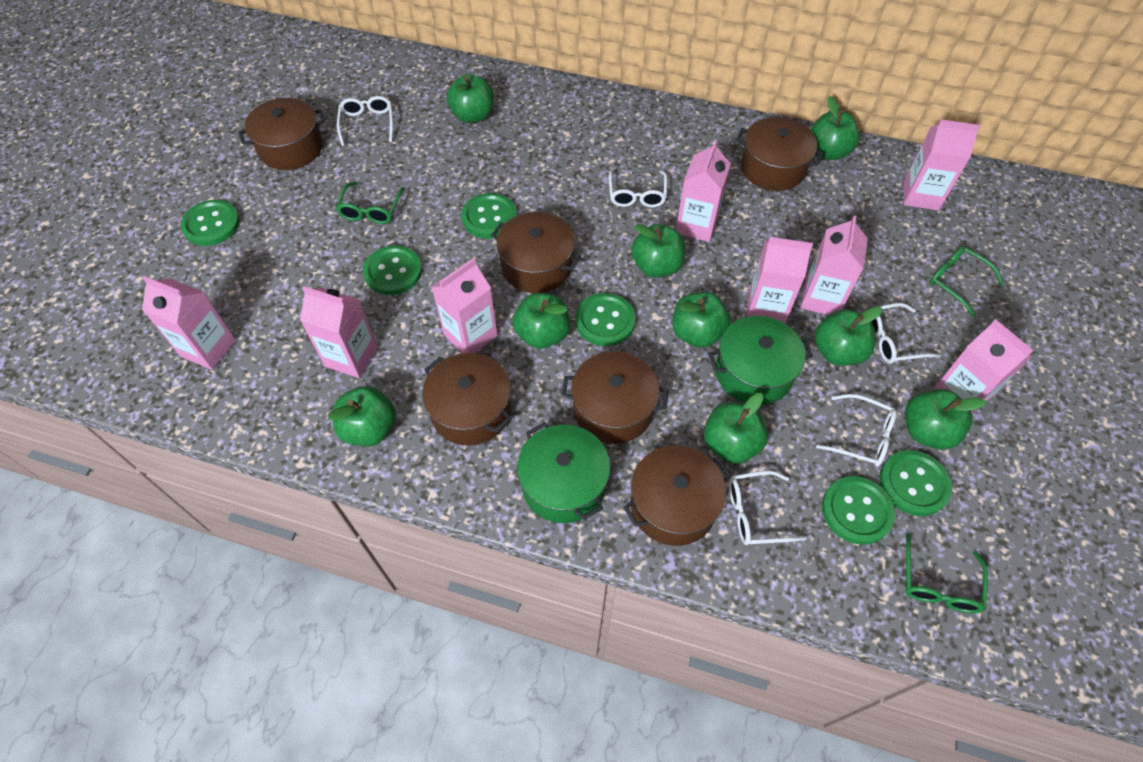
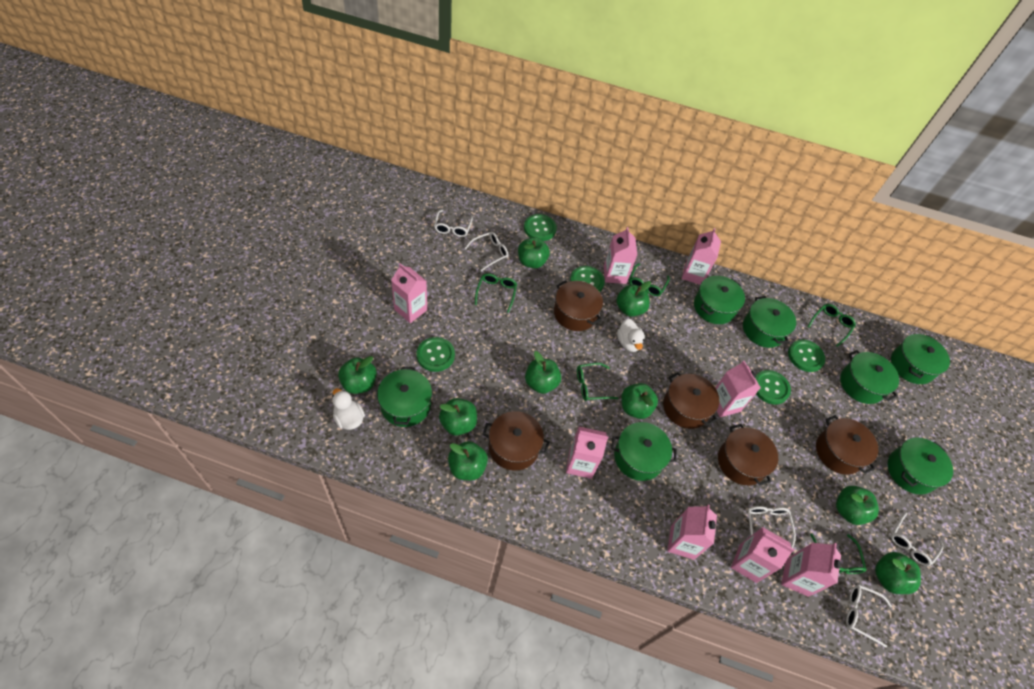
brown pot: [238,98,326,170] [422,353,512,446] [491,212,581,293] [561,351,668,444] [623,446,731,546] [736,117,824,191] = 6 -> [482,411,549,470] [554,280,603,331] [663,372,719,429] [718,424,778,486] [816,415,878,475] = 5
green button: [181,200,240,246] [363,245,422,295] [461,193,517,239] [575,293,635,346] [822,476,895,545] [880,450,952,516] = 6 -> [417,337,455,372] [524,214,557,241] [570,266,605,292] [755,370,791,405] [788,340,825,372] = 5
green glasses: [336,182,405,224] [905,533,988,613] [930,246,1004,317] = 3 -> [475,273,517,313] [577,363,618,401] [629,263,670,296] [808,304,856,347] [810,534,867,574] = 5
green pot: [517,422,610,523] [709,316,813,405] = 2 -> [377,366,432,427] [611,422,677,481] [694,276,745,324] [743,296,796,348] [840,350,899,404] [888,437,953,494] [891,334,950,384] = 7
white duck: none = 0 -> [332,388,365,430] [617,318,645,352] = 2

